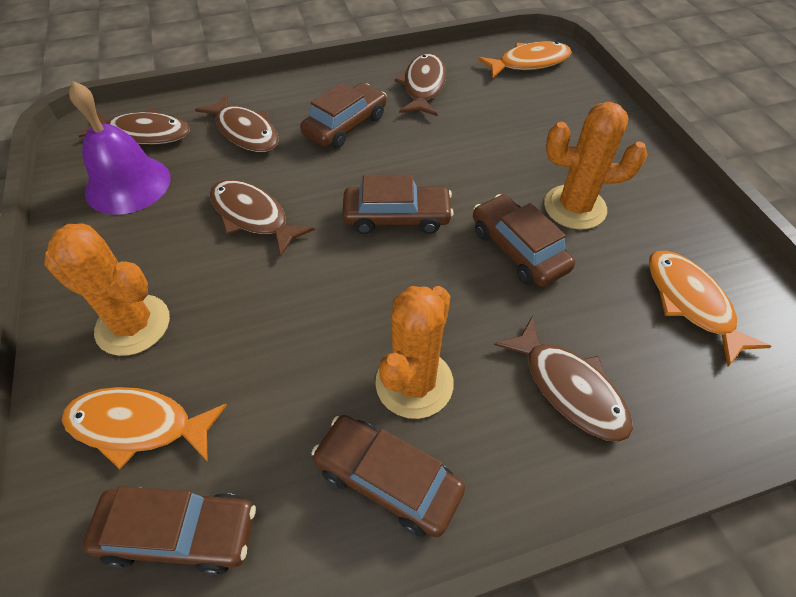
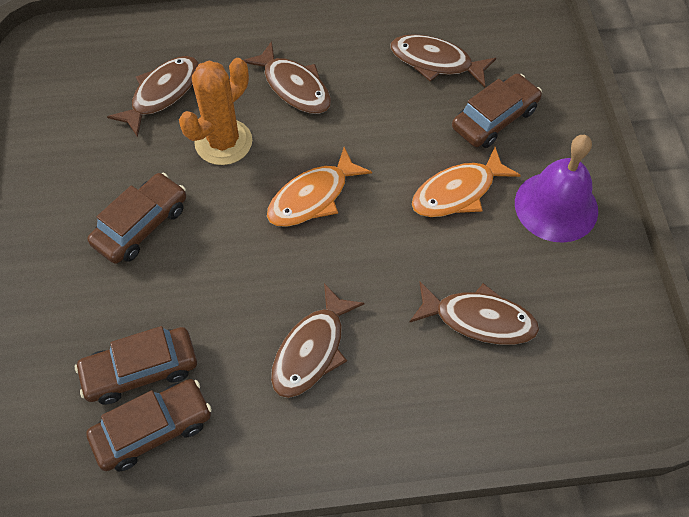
brown car: [82,486,256,575] [300,83,387,148] [311,415,465,537] [342,175,454,234] [473,194,575,287] = 5 -> [75,326,197,405] [86,379,212,472] [87,173,186,264] [452,74,542,148] = 4
orange cactus: [44,224,170,356] [375,286,454,419] [544,102,647,229] = 3 -> [179,58,252,165] = 1
orange fish: [62,387,227,469] [477,41,571,79] [649,251,772,367] = 3 -> [267,147,372,227] [412,147,521,217] = 2

